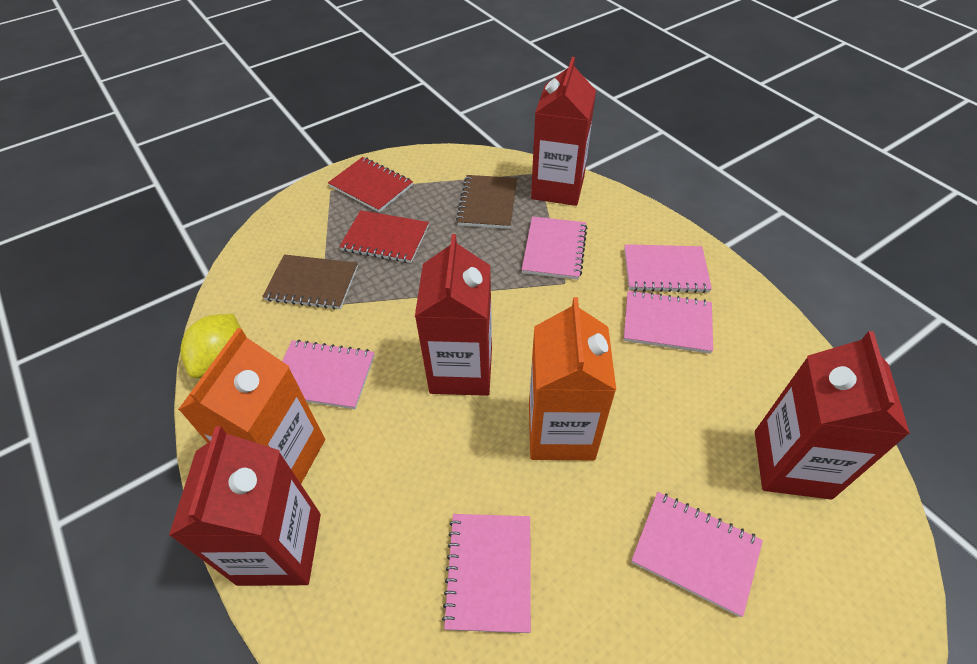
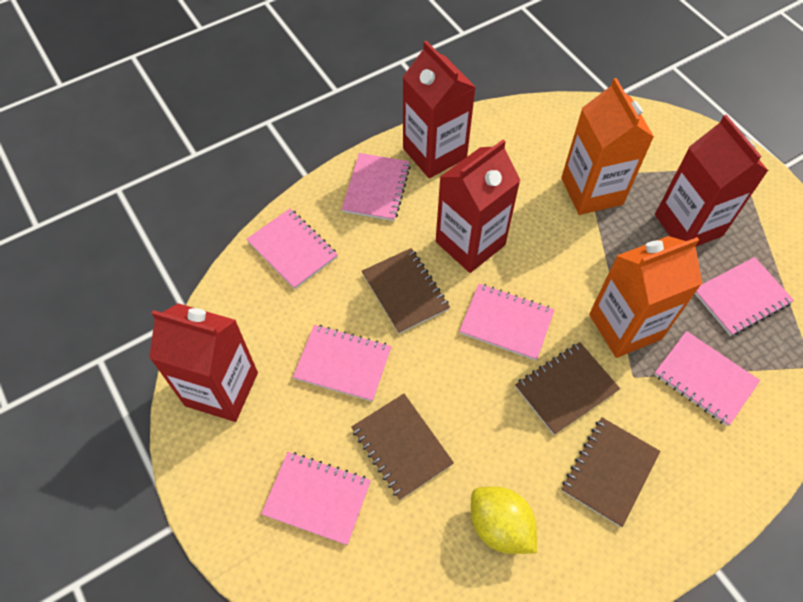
brown notebook: [262,254,358,310] [456,175,517,229] = 2 -> [351,394,454,500] [362,248,450,334] [515,342,620,435] [562,417,660,527] = 4
pink notebook: [282,340,375,409] [442,514,531,633] [522,216,587,280] [624,244,712,293] [624,290,713,354] [631,492,763,617] = 6 -> [246,209,338,289] [261,452,371,545] [293,325,392,402] [341,153,411,221] [459,284,555,361] [654,331,760,426] [695,257,794,336] = 7
red notebook: [328,157,413,213] [339,210,429,263] = 2 -> none = 0

